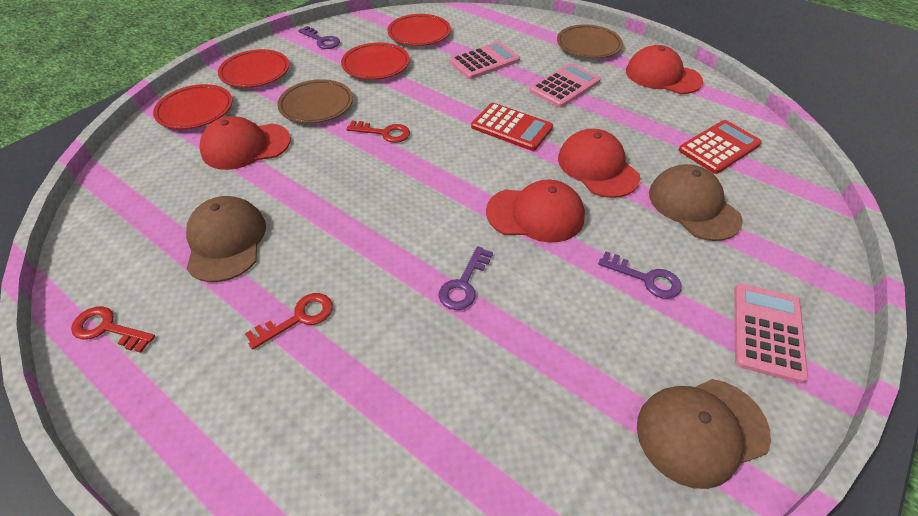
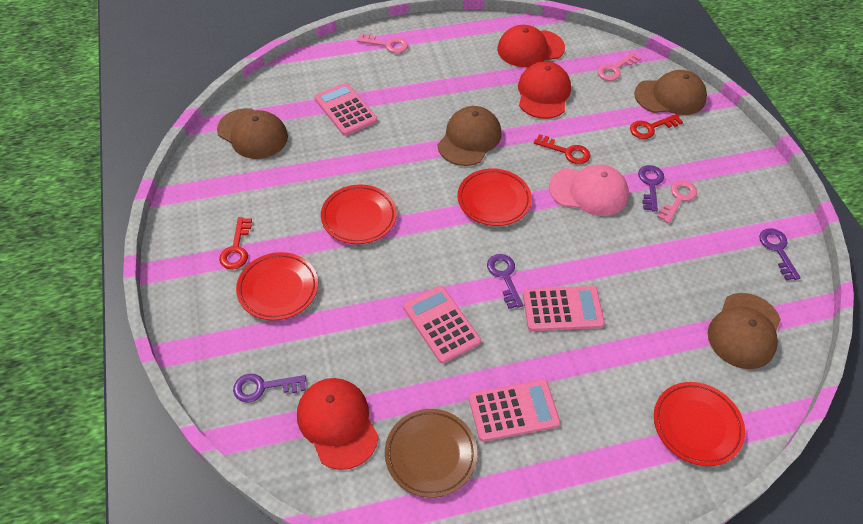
brown cap: [186,196,266,282] [637,379,771,489] [649,164,743,241] = 3 -> [217,108,288,159] [438,106,501,166] [634,70,707,115] [708,293,781,369] = 4
brown plate: [277,79,353,123] [557,25,623,59] = 2 -> [385,409,477,498] = 1
pink calculator: [449,41,520,79] [530,63,601,108] [734,283,808,384] = 3 -> [314,83,377,136] [403,286,481,363] [469,380,560,442] [523,286,605,331] = 4
pink cap: none = 0 -> [549,164,629,216] = 1
pink key: none = 0 -> [357,33,408,53] [597,52,641,81] [657,180,697,223] = 3
purple key: [298,26,340,49] [439,246,493,310] [598,251,682,299] = 3 -> [233,374,307,403] [487,254,523,309] [638,165,664,212] [759,228,801,280] = 4
red calculator: [471,103,553,151] [679,120,762,174] = 2 -> none = 0
red cap: [199,116,291,170] [486,180,585,243] [558,129,640,198] [626,45,703,94] = 4 -> [297,378,379,470] [497,25,565,67] [518,61,571,119] = 3

